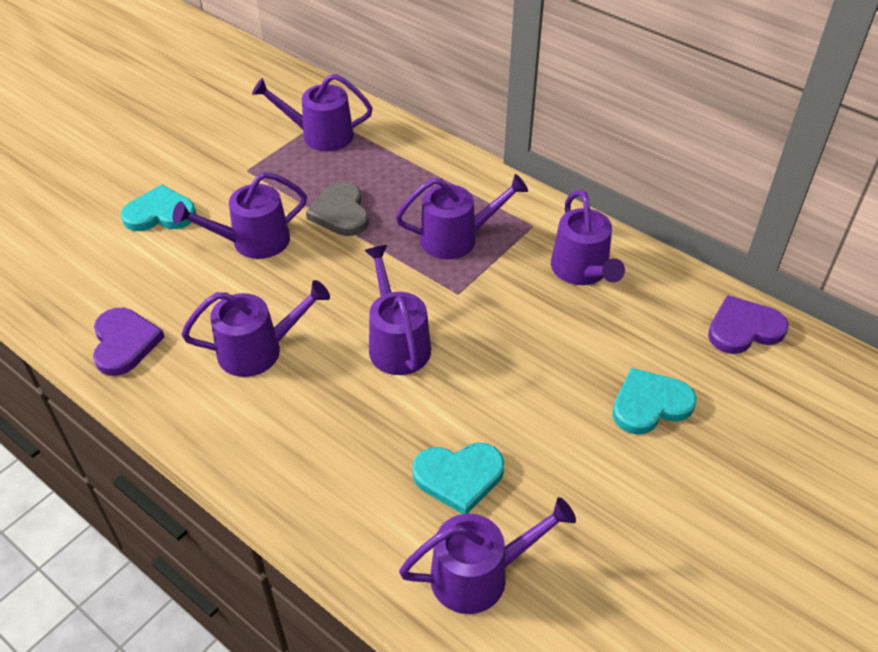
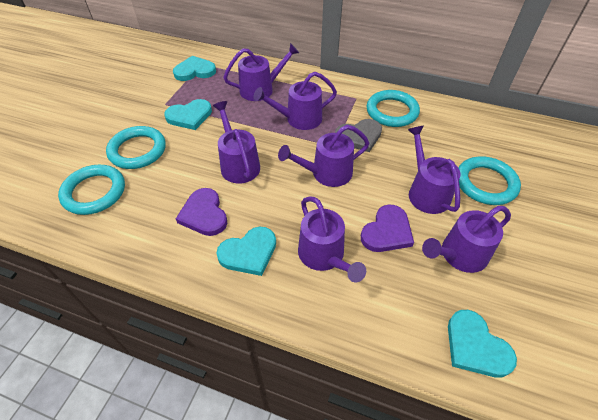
turquoise heart: [121,185,196,231] [412,443,504,514] [612,368,696,435] = 3 -> [164,99,212,130] [173,56,216,81] [217,227,276,276] [448,310,517,378] = 4
turquoise ring: none = 0 -> [58,165,125,215] [106,126,166,169] [367,90,420,127] [458,157,521,205] = 4

